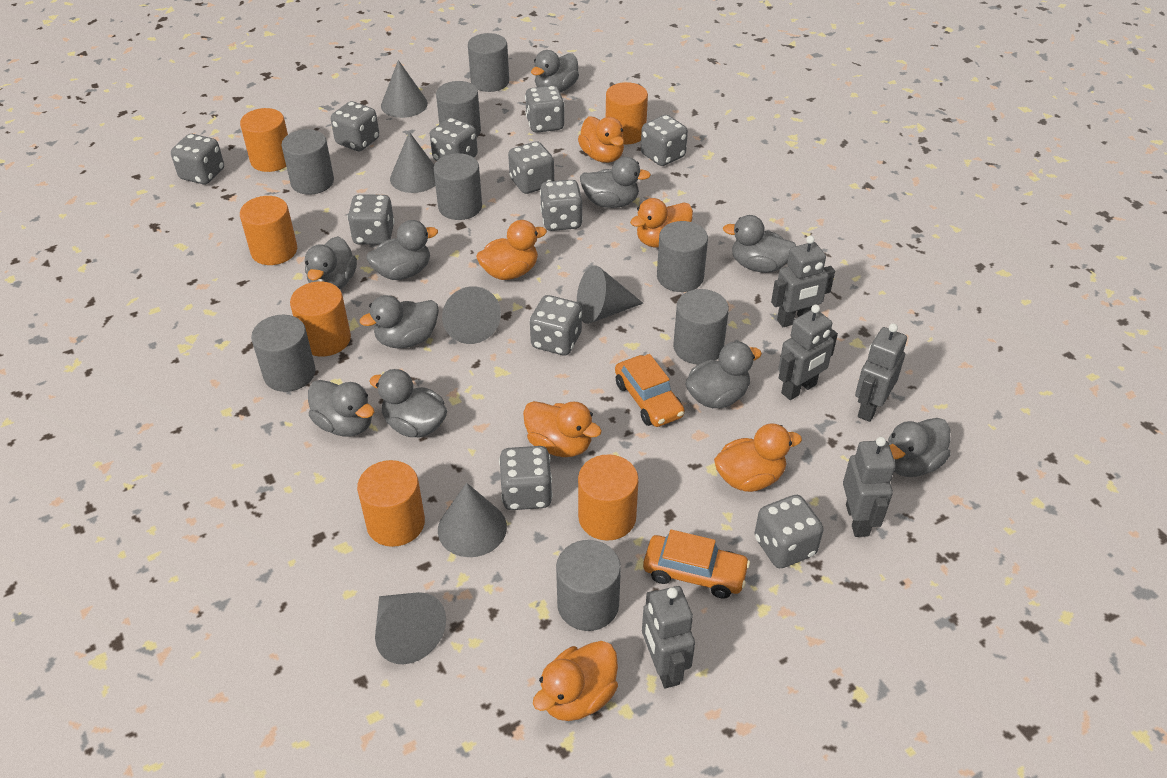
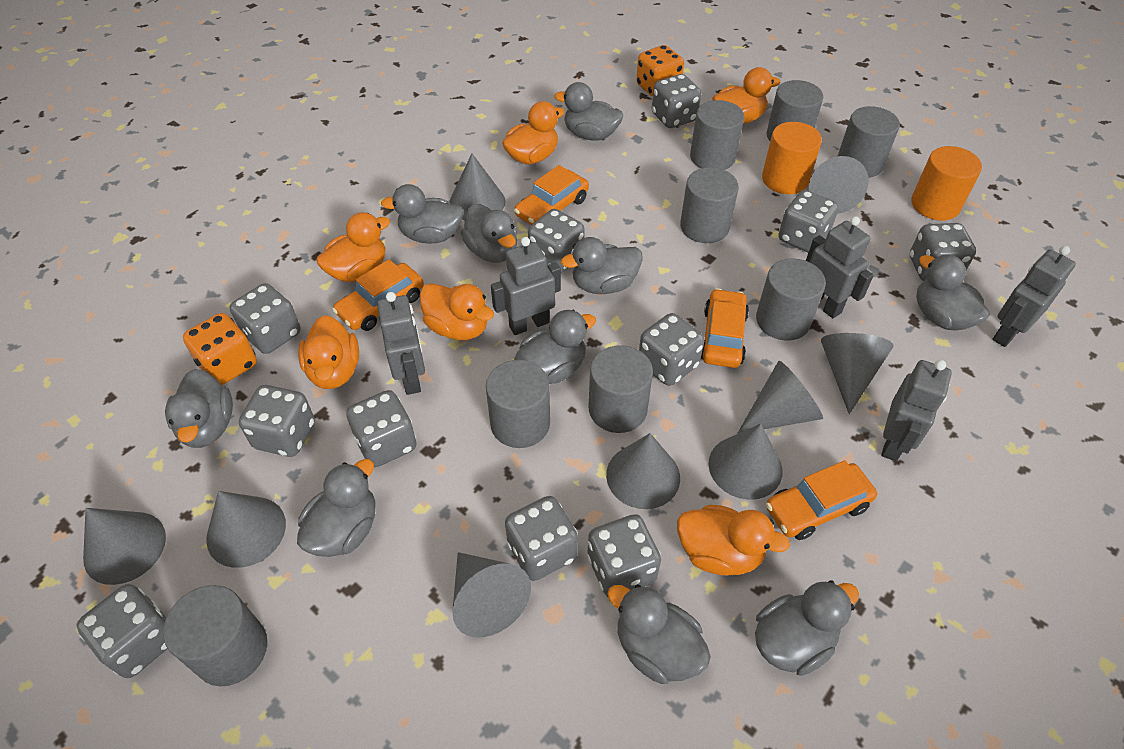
grey cone: [375,592,446,664] [381,60,428,118] [390,132,435,193] [438,483,507,557] [442,286,501,344] [577,266,643,324] = 6 -> [83,508,166,585] [206,491,286,568] [449,154,505,220] [452,552,531,637] [606,433,680,509] [709,424,782,500] [737,361,823,434] [809,156,869,214] [821,333,894,414] = 9
orange car: [615,354,685,427] [643,530,750,599] = 2 -> [332,259,424,331] [514,165,589,225] [701,288,749,368] [766,460,877,540] = 4
orange cylinder: [240,108,288,172] [240,196,297,265] [290,281,351,356] [357,460,425,547] [578,454,639,541] [606,82,648,145] = 6 -> [762,122,822,194] [911,146,982,220] = 2
orange dice: none = 0 -> [183,313,257,385] [636,45,684,97] = 2

